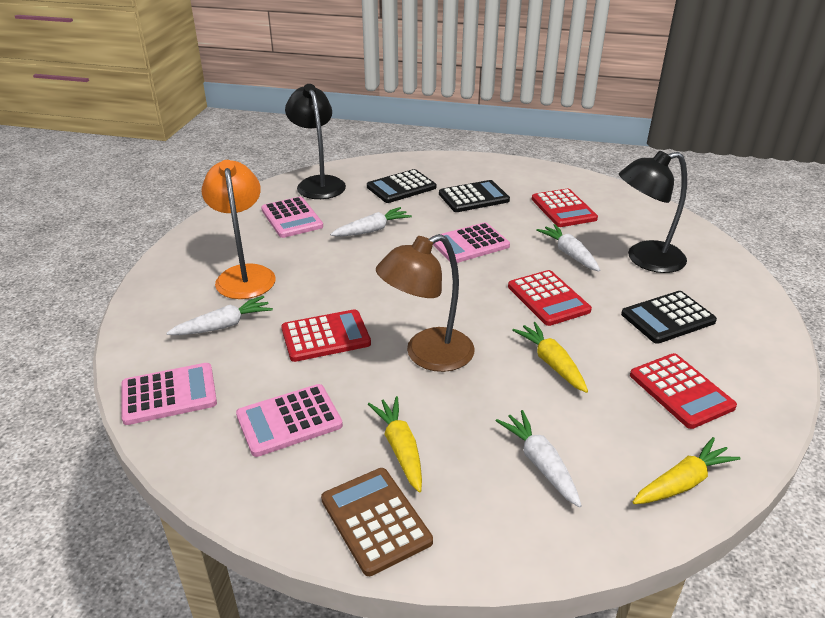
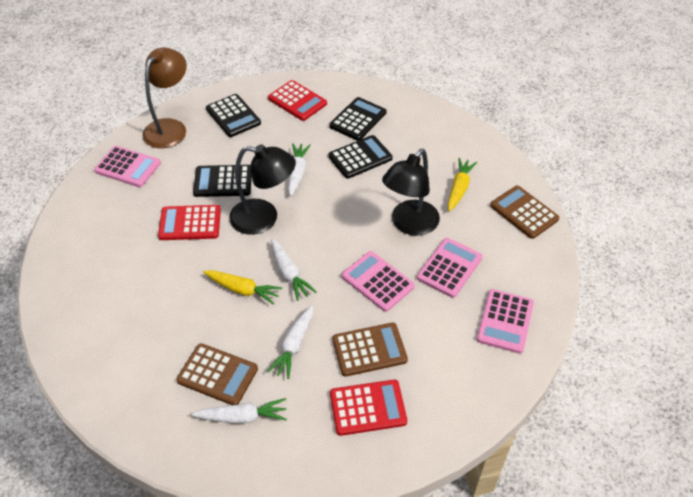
black calculator: [367,169,436,203] [439,180,510,212] [621,291,717,344] = 3 -> [193,165,252,197] [206,94,261,137] [328,135,393,179] [329,97,387,141] = 4
brown calculator: [321,468,433,576] = 1 -> [176,343,258,405] [332,323,408,377] [490,186,559,239] = 3
orange lamp: [202,160,276,299] = 1 -> none = 0
red calculator: [281,309,371,362] [508,270,592,326] [532,189,598,227] [630,353,737,429] = 4 -> [158,205,221,240] [268,80,327,121] [330,380,407,436] = 3
yellow carrot: [368,396,422,492] [512,322,588,393] [633,437,740,504] = 3 -> [203,270,282,305] [448,158,477,212] = 2

